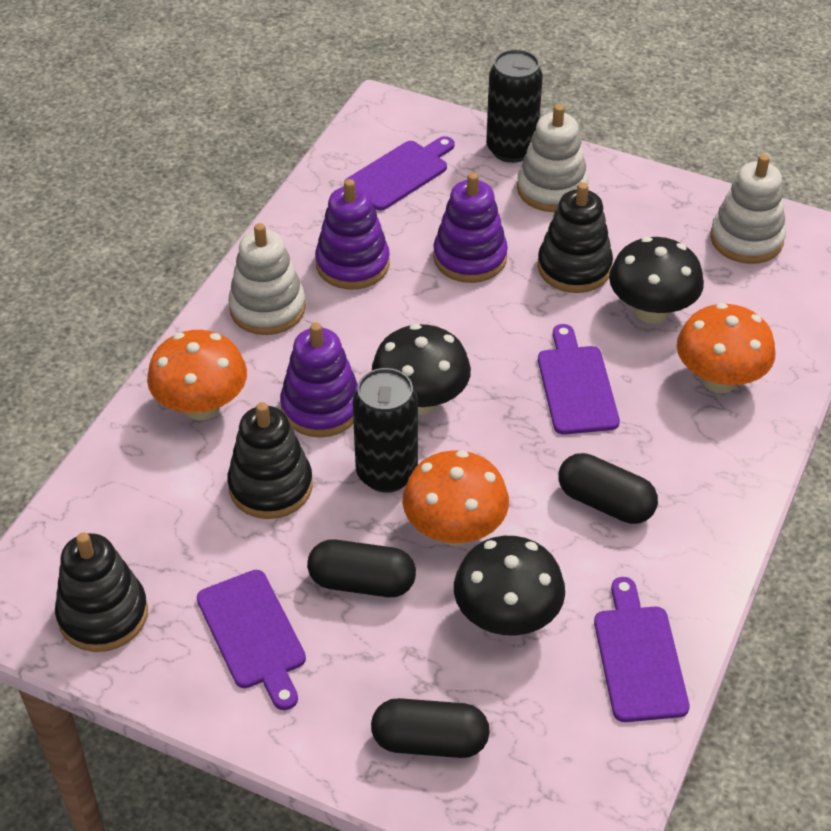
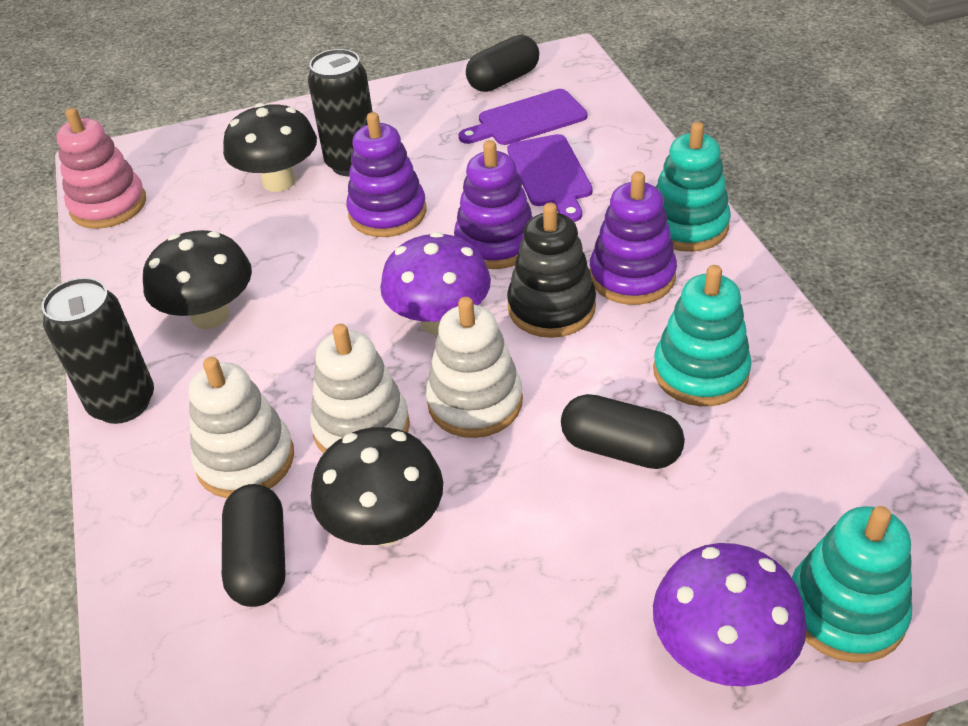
black stacking toy: [55,533,148,652] [227,402,313,519] [538,182,613,293] = 3 -> [507,203,596,338] = 1
orange mushroom: [147,330,247,420] [403,450,509,546] [677,303,776,393] = 3 -> none = 0
pink stacking toy: none = 0 -> [56,108,146,229] = 1
purple cutting board: [197,570,306,710] [344,136,455,211] [538,324,620,435] [594,577,689,722] = 4 -> [459,89,587,145] [507,134,593,222] = 2
purple mushroom: none = 0 -> [380,232,491,335] [653,543,807,687] = 2
turquoise stacking toy: none = 0 -> [653,265,752,406] [656,122,731,252] [791,506,912,663] = 3

